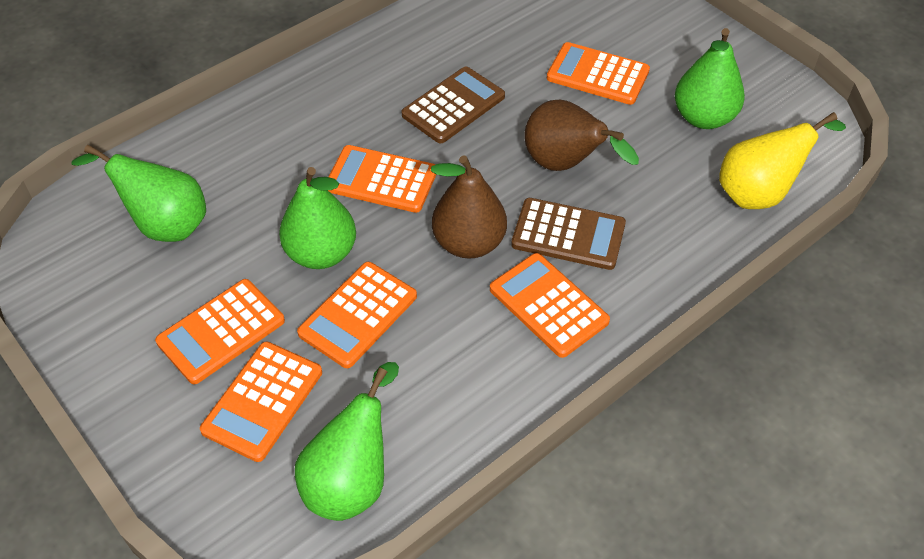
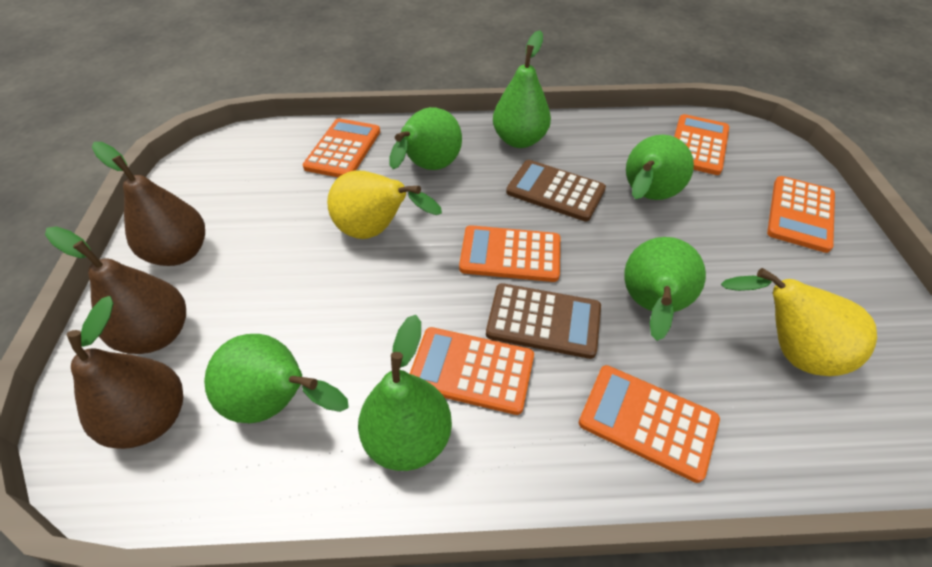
brown pear: [431,155,507,259] [524,100,639,171] = 2 -> [45,226,186,354] [66,296,183,449] [92,142,205,266] = 3
green pear: [71,145,206,242] [279,167,356,269] [295,362,399,521] [675,28,745,129] = 4 -> [204,334,349,423] [358,315,452,471] [389,107,462,170] [493,30,551,148] [624,237,706,341] [626,135,694,200] = 6
yellow pear: [719,112,846,209] = 1 -> [327,171,442,239] [721,268,877,376] = 2

